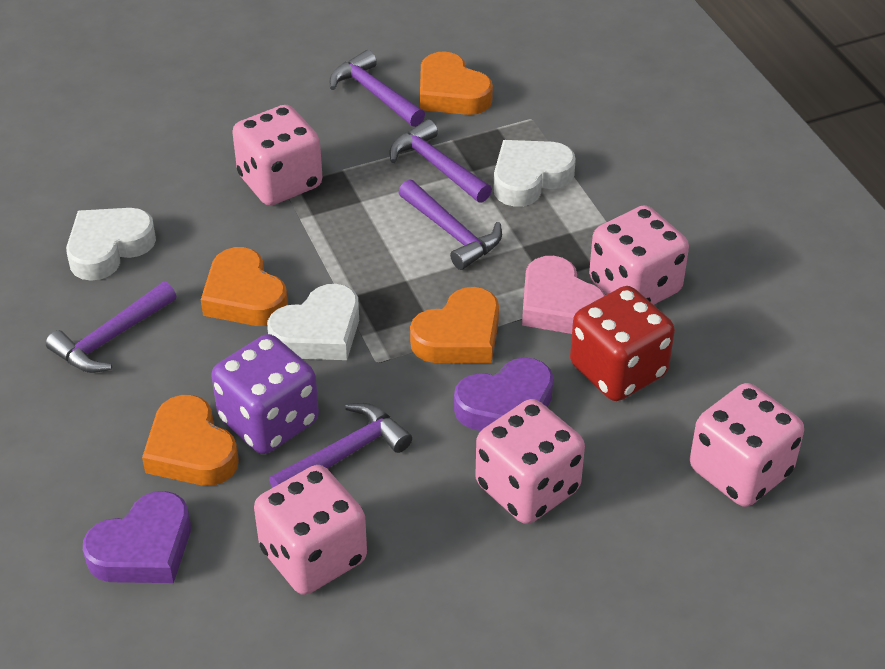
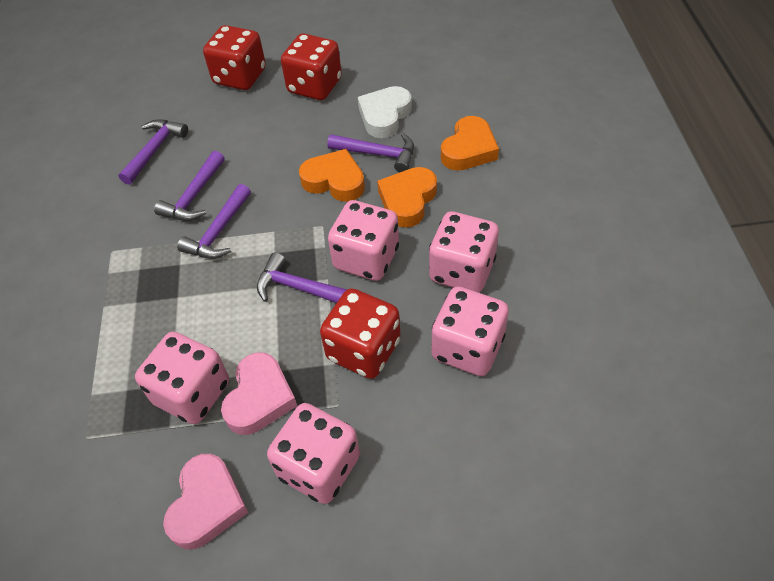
orange heart: [142,395,239,486] [201,247,288,326] [410,287,499,363] [420,51,493,115] = 4 -> [299,149,365,202] [377,167,437,228] [441,116,499,171] = 3
pink heart: [522,256,605,334] = 1 -> [163,454,249,550] [221,352,297,435] = 2
purple dice: [212,334,319,454] = 1 -> none = 0
purple heart: [83,491,191,583] [454,357,553,431] = 2 -> none = 0
red dice: [570,286,675,401] = 1 -> [203,25,266,90] [281,33,342,100] [320,288,401,379] = 3
white heart: [66,208,156,281] [267,284,359,360] [494,140,576,207] = 3 -> [358,86,412,138] = 1

